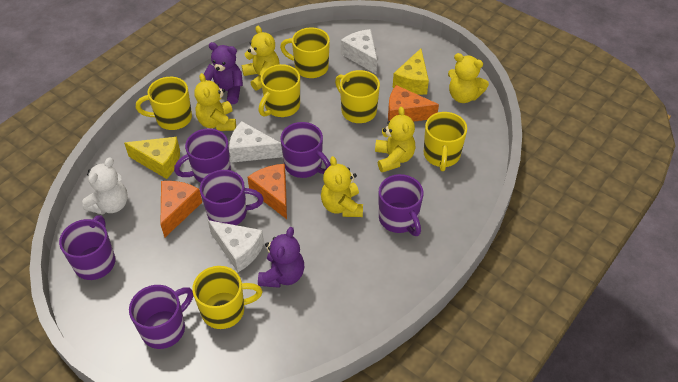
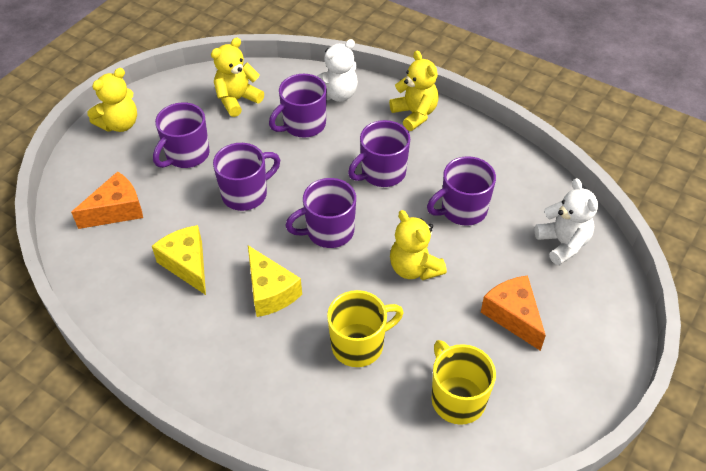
orange cheese: [161,181,202,238] [247,164,287,219] [388,85,439,122] = 3 -> [71,171,143,229] [481,275,546,351] = 2
purple teddy bear: [204,42,243,104] [258,227,304,288] = 2 -> none = 0
white cheese: [208,220,264,272] [229,121,283,163] [341,29,377,74] = 3 -> none = 0
white teddy bear: [82,157,128,215] = 1 -> [317,39,358,102] [535,178,598,265] = 2
yellow mug: [136,77,192,130] [192,266,263,329] [258,64,300,117] [280,27,330,78] [335,70,380,123] [424,112,467,171] = 6 -> [327,290,404,367] [431,340,496,425] = 2
yellow teddy bear: [194,73,236,131] [242,26,279,91] [321,156,363,217] [375,107,415,172] [448,53,489,103] = 5 -> [87,68,137,132] [211,38,264,117] [389,51,439,131] [390,210,447,280] = 4

